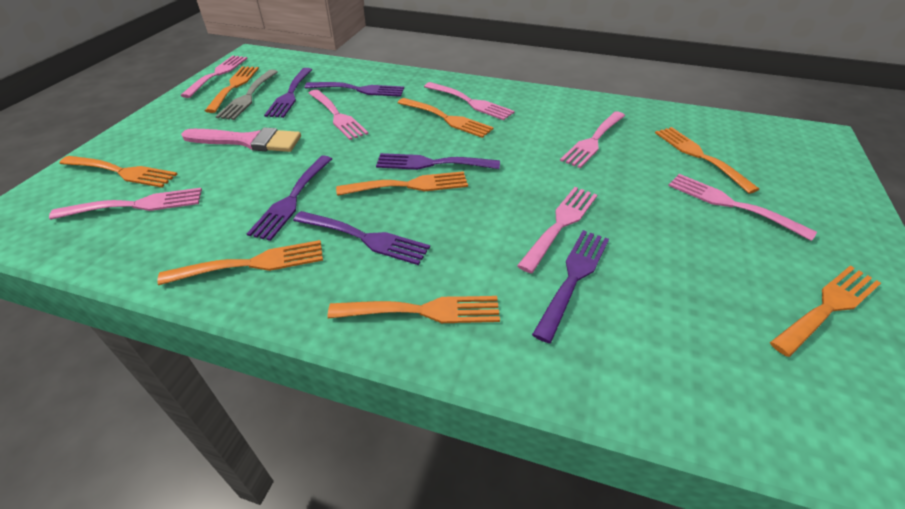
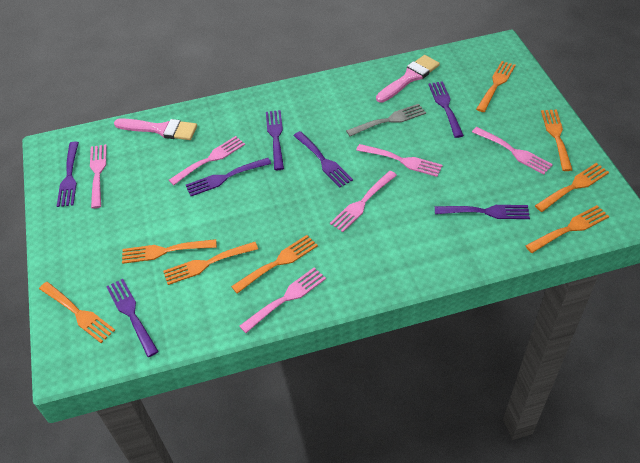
pink brush: [181,127,301,152] = 1 -> [114,118,197,140] [376,55,440,103] = 2
pink fork: [49,188,202,220] [180,56,248,98] [309,89,368,140] [424,82,515,120] [517,187,597,273] [560,111,625,168] [668,174,817,241] = 7 -> [90,144,107,209] [169,136,245,185] [239,267,326,333] [330,171,397,232] [356,144,443,177] [472,127,553,175] = 6
purple fork: [247,156,332,241] [264,68,312,118] [293,211,430,265] [305,82,404,97] [376,153,500,170] [532,230,609,343] = 6 -> [57,142,79,207] [106,279,159,357] [186,158,271,196] [266,110,284,170] [293,131,353,188] [428,81,464,138] [435,205,530,219] = 7

